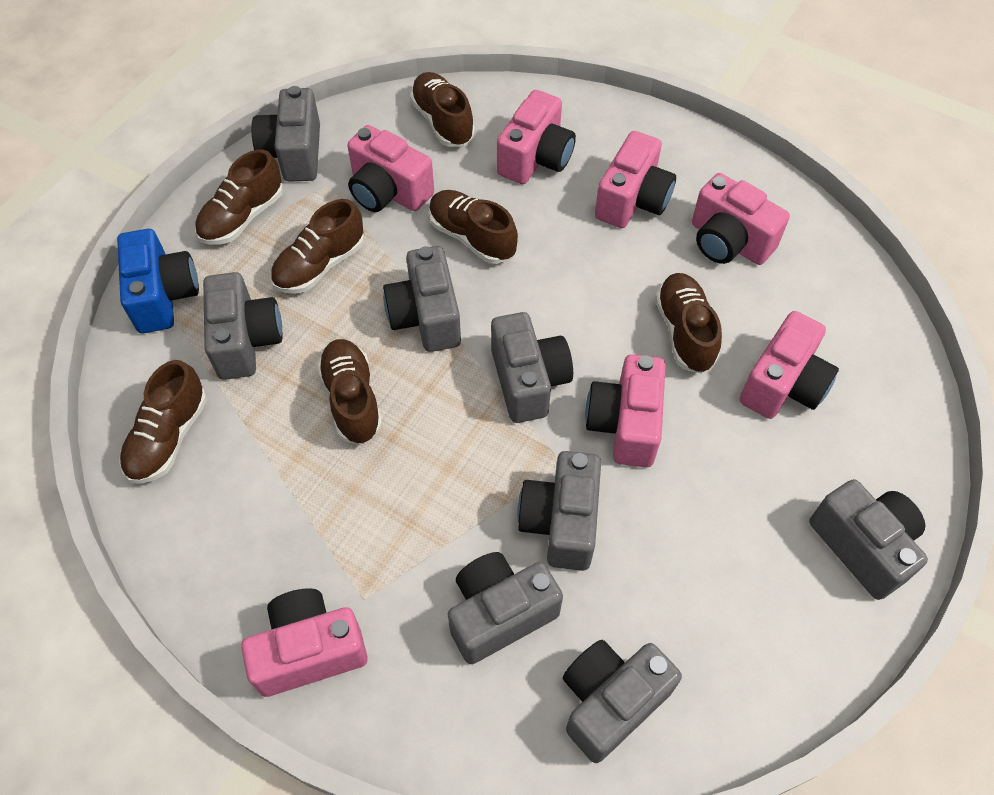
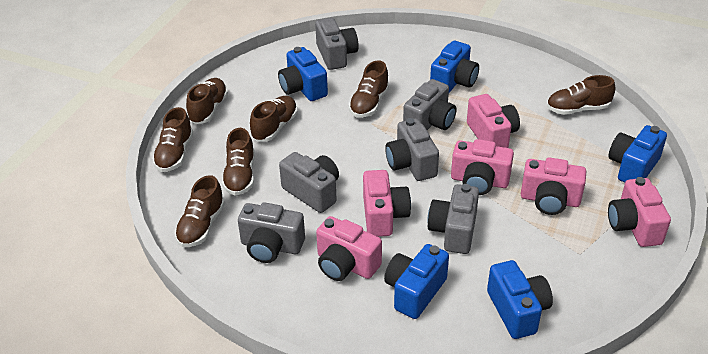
blue camera: [117,229,199,333] = 1 -> [278,47,328,101] [384,244,449,319] [430,41,479,93] [487,260,553,339] [608,125,667,183] = 5
grey camera: [203,272,283,380] [251,86,320,182] [383,246,461,352] [448,552,563,664] [491,312,573,423] [517,451,601,571] [563,640,682,763] [809,479,928,600] = 8 -> [238,202,305,263] [279,152,339,213] [315,18,359,70] [385,118,439,181] [403,79,456,130] [427,184,479,254] = 6
pink camera: [241,588,368,697] [347,125,434,212] [497,90,576,184] [585,354,666,467] [595,131,676,228] [692,173,790,265] [740,311,839,419] = 7 -> [316,216,382,281] [363,170,411,237] [451,139,514,195] [467,94,520,148] [521,157,586,215] [608,177,671,247] = 6

